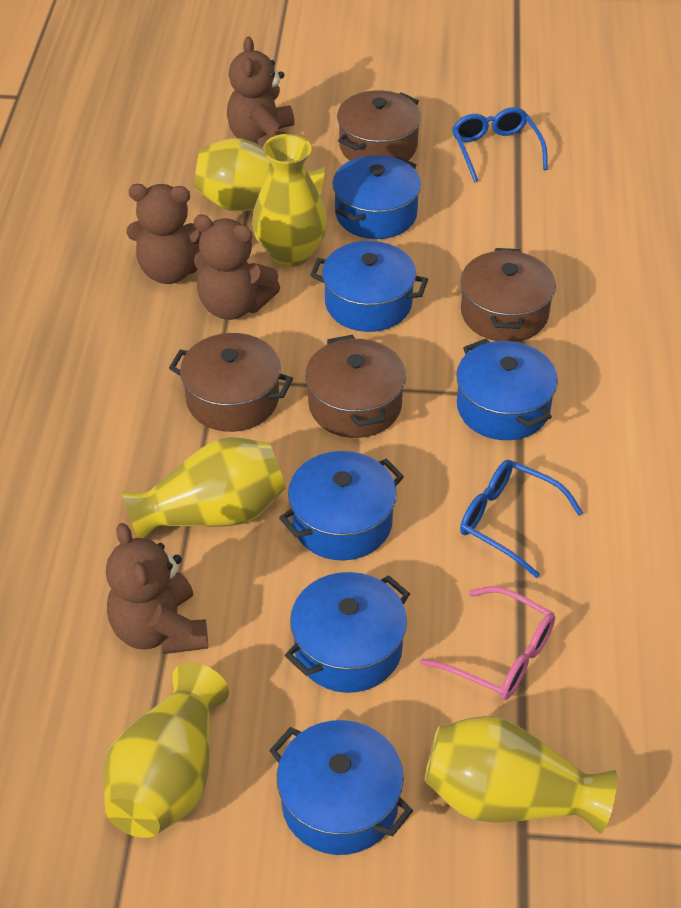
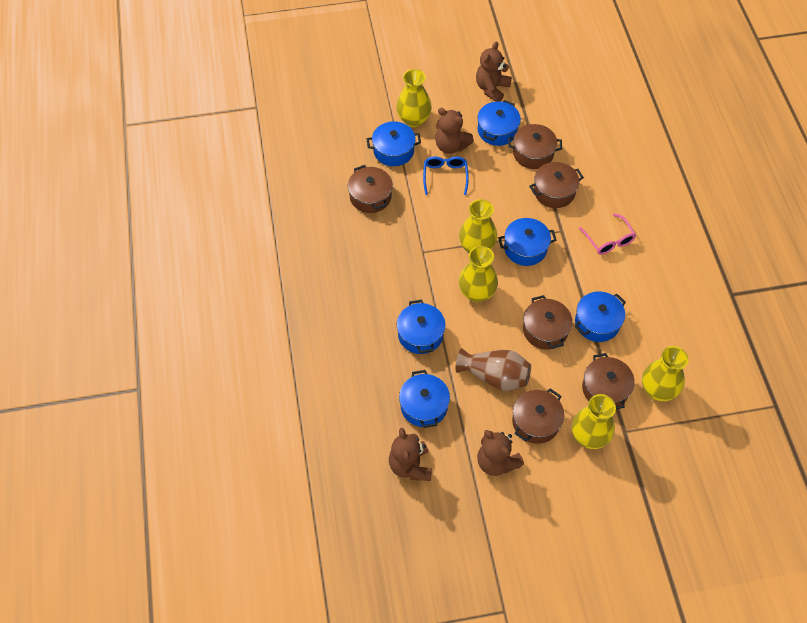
blue glasses: [452,107,548,182] [460,460,583,578] = 2 -> [423,156,469,195] = 1
brown pot: [169,333,293,432] [305,335,406,438] [337,90,421,161] [461,248,556,342] = 4 -> [348,165,393,213] [508,124,562,169] [512,388,564,444] [523,295,572,350] [529,162,584,208] [582,353,635,409] = 6
brown vase: none = 0 -> [456,348,531,391] = 1

